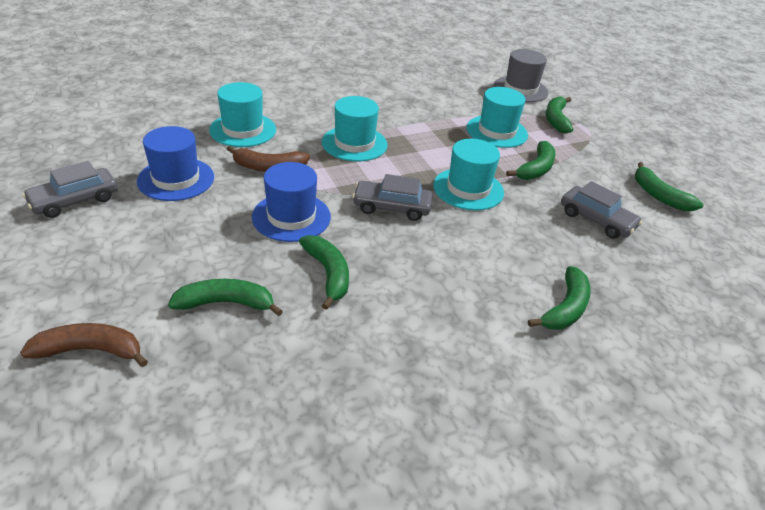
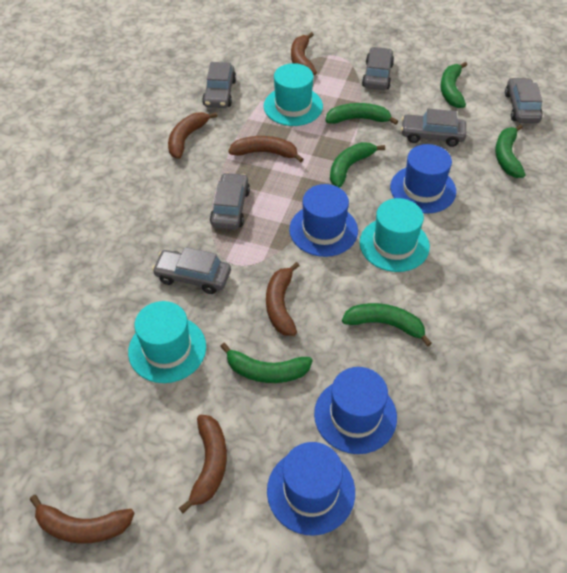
blue hat: [137,126,214,201] [252,162,331,242] = 2 -> [267,442,355,536] [289,184,358,257] [314,367,397,454] [390,144,456,214] = 4
brown banana: [20,323,148,367] [227,146,310,172] = 2 -> [30,495,135,544] [168,112,217,159] [179,415,227,513] [228,136,304,163] [266,262,299,336] [291,32,317,75] = 6
grey car: [22,161,117,218] [352,174,433,221] [561,181,643,239] = 3 -> [152,247,231,294] [202,62,236,108] [210,172,250,230] [362,47,394,90] [401,109,466,147] [505,78,543,123] = 6
grey hat: [494,49,548,102] = 1 -> none = 0
turquoise hat: [209,82,276,147] [322,96,388,162] [433,139,504,210] [466,87,528,148] = 4 -> [128,301,206,383] [264,63,323,126] [360,198,430,272] = 3

